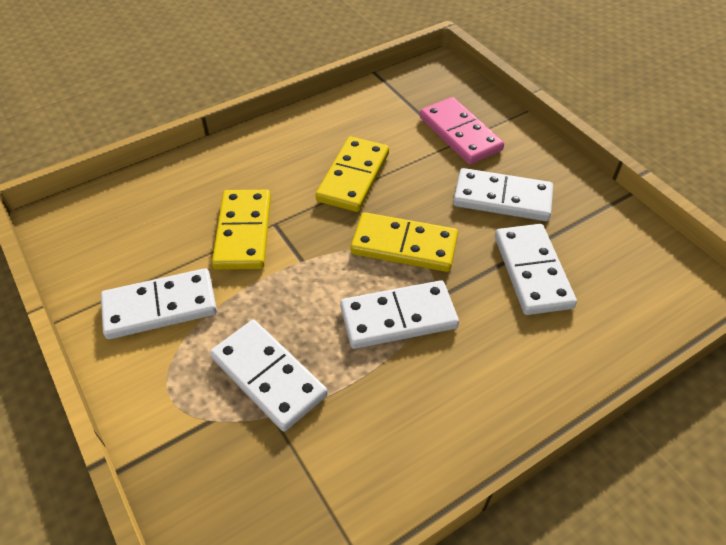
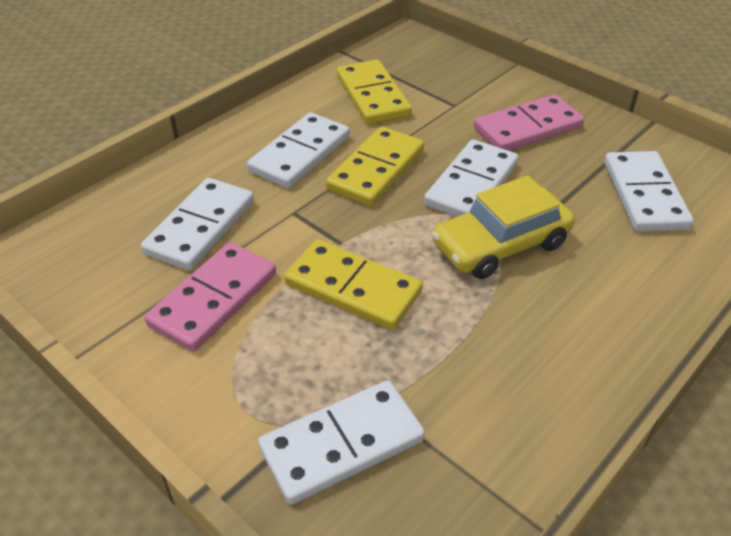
pink domino: [420,97,504,165] = 1 -> [144,242,276,352] [474,94,584,151] = 2
yellow car: none = 0 -> [432,175,574,279] = 1

